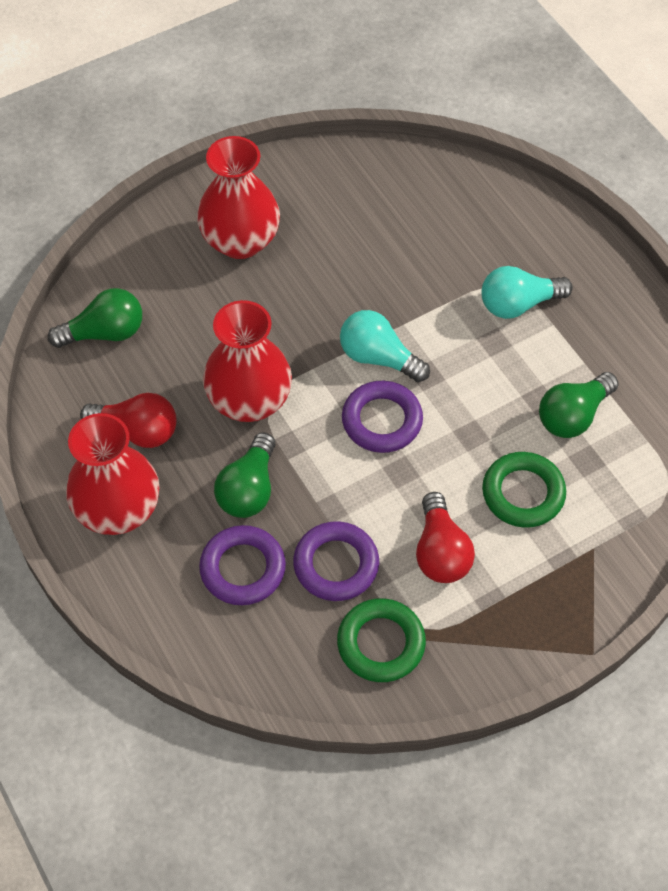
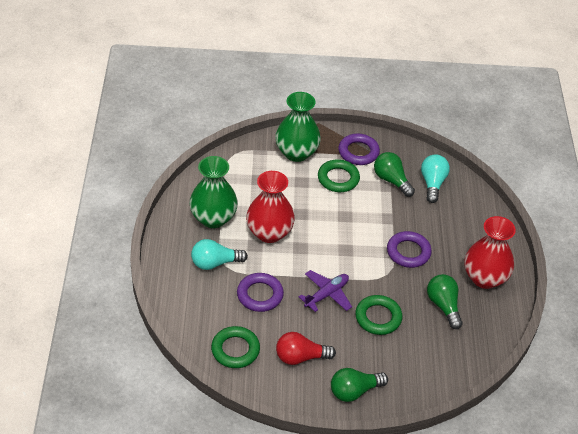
green ring: [337,598,426,682] [482,452,566,528] = 2 -> [211,326,260,368] [318,159,360,192] [355,295,402,335] = 3
green vase: none = 0 -> [189,156,238,228] [275,92,321,162] = 2
purple plane: none = 0 -> [299,270,352,312] = 1
red light bulb: [80,393,176,448] [416,492,475,583] = 2 -> [276,332,336,365] = 1
red vase: [66,413,159,535] [197,136,280,259] [203,300,292,422] = 3 -> [246,171,295,243] [464,216,516,289] = 2

